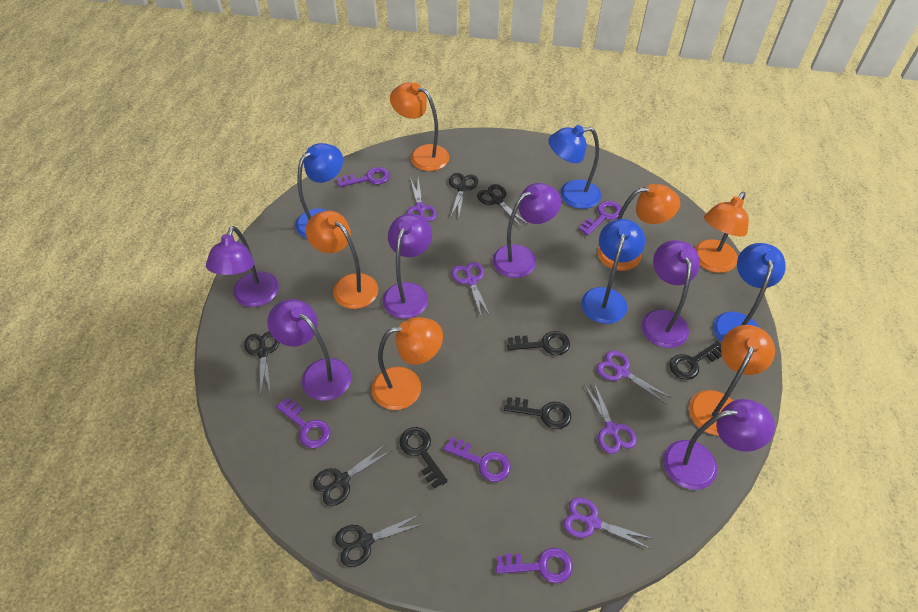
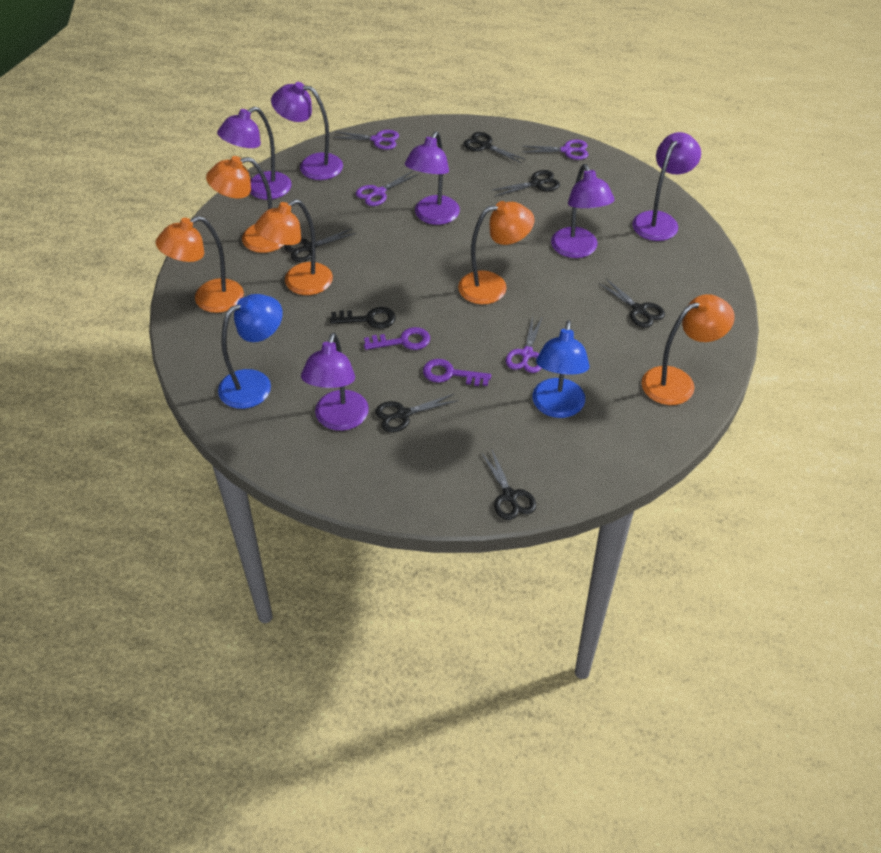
black key: [399,427,448,489] [504,397,571,429] [507,331,570,355] [669,341,722,380] = 4 -> [330,307,396,329] = 1
black scissors: [244,331,280,396] [313,443,391,506] [335,514,423,567] [449,173,478,218] [477,184,528,226] = 5 -> [284,229,356,262] [375,394,458,432] [463,132,526,163] [481,448,536,520] [493,170,560,196] [599,279,665,328] = 6
blue lamp: [295,143,343,238] [548,125,601,209] [581,219,645,324] [713,243,786,343] = 4 -> [218,294,283,409] [532,320,590,418] = 2
orange lamp: [306,211,378,309] [372,317,443,410] [390,82,449,171] [598,184,680,271] [689,325,775,435] [695,192,749,273] = 6 -> [156,216,244,313] [206,156,284,253] [254,199,333,295] [458,201,534,304] [642,294,735,405] = 5
purple key: [276,397,331,448] [337,167,390,187] [444,437,511,482] [496,548,573,583] [579,201,622,236] = 5 -> [364,327,430,350] [423,359,491,386] = 2
purple scissors: [406,178,437,222] [452,262,490,316] [563,498,653,549] [585,383,637,454] [596,351,671,404] = 5 -> [333,130,399,150] [356,171,418,206] [506,316,543,373] [522,140,588,160] = 4

